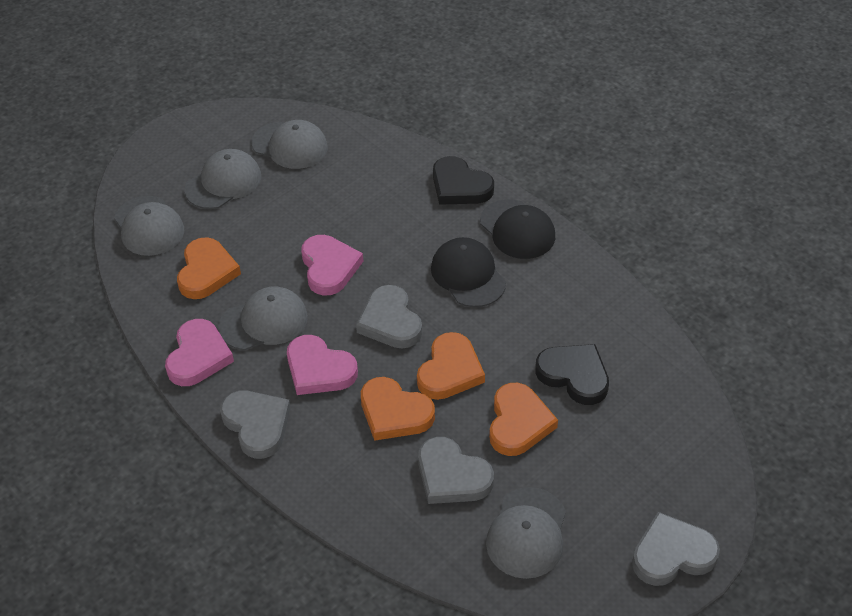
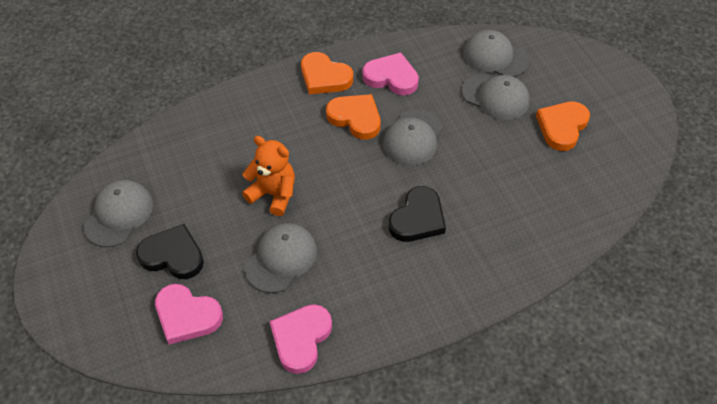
black cap: [431,237,506,307] [480,199,555,259] = 2 -> none = 0
grey heart: [220,391,291,459] [356,285,422,348] [418,437,494,504] [632,512,720,586] = 4 -> none = 0
orange heart: [177,237,241,299] [361,377,435,441] [417,332,485,400] [489,383,558,456] = 4 -> [301,52,353,95] [326,94,381,140] [536,101,590,151] = 3
orange teddy bear: none = 0 -> [242,136,295,216] = 1

